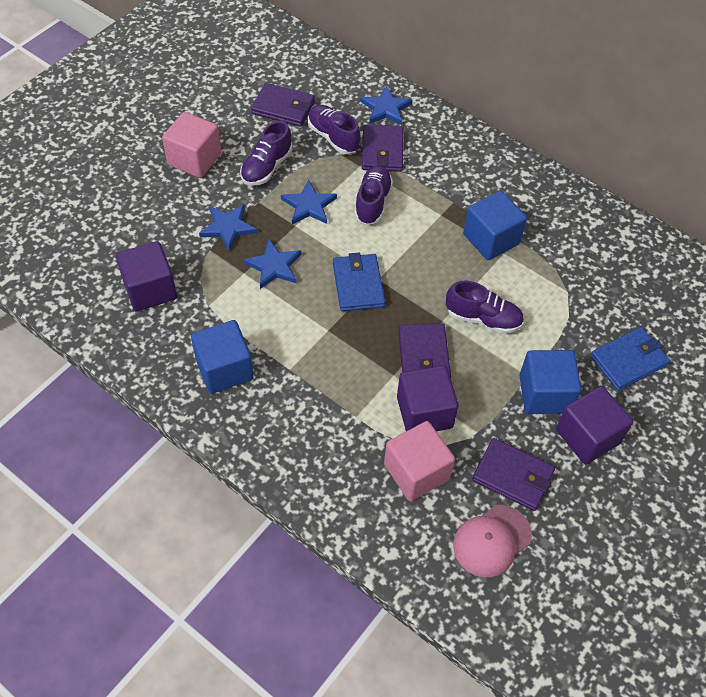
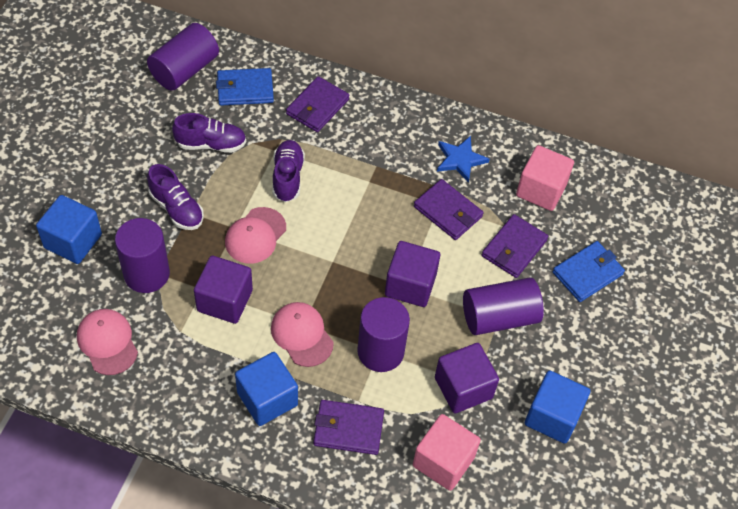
blue star: [199,204,258,252] [243,239,301,289] [281,179,337,224] [360,86,412,125] = 4 -> [437,136,490,183] = 1
pink cap: [453,505,532,577] = 1 -> [77,309,138,375] [225,207,286,264] [271,302,334,367] = 3
purple cylinder: none = 0 -> [115,218,170,293] [147,23,219,91] [357,297,410,372] [463,278,544,335] = 4
purple shoe: [240,121,292,186] [308,105,361,154] [355,165,393,225] [446,281,524,334] = 4 -> [147,164,204,230] [172,113,246,153] [272,140,305,202] = 3

